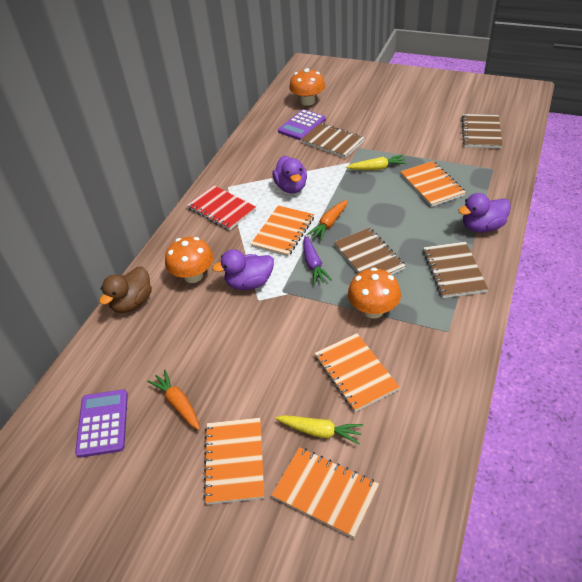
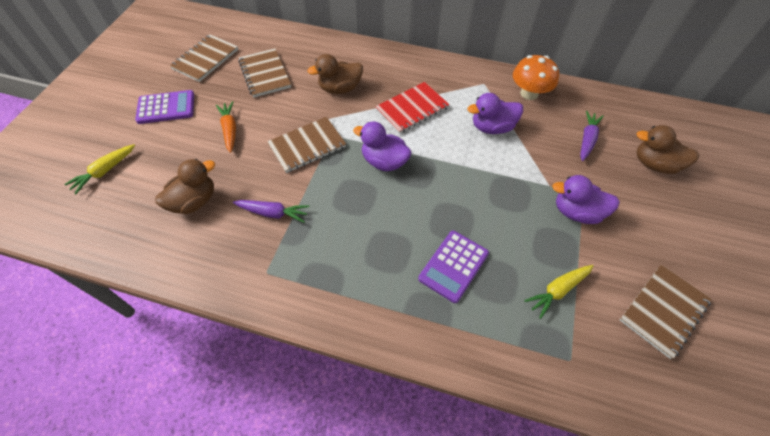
brown duck: [99,266,152,313] = 1 -> [155,159,215,214] [307,54,363,94] [636,125,699,174] = 3
orange carrot: [147,370,200,430] [306,200,348,240] = 2 -> [216,101,236,153] = 1
orange mushroom: [165,237,214,283] [289,68,325,106] [348,267,401,318] = 3 -> [513,55,559,100] = 1
orange notebook: [203,418,264,505] [251,205,314,257] [271,447,379,538] [315,333,400,412] [400,161,466,207] = 5 -> none = 0
purple carrot: [304,236,332,285] = 1 -> [233,200,309,223] [580,111,604,161] = 2

